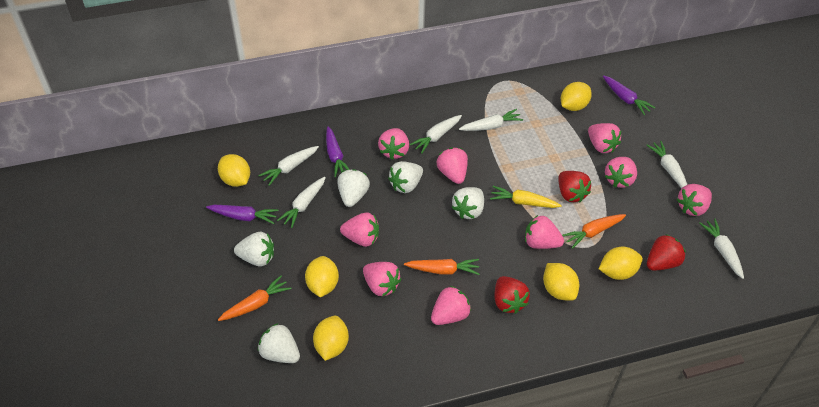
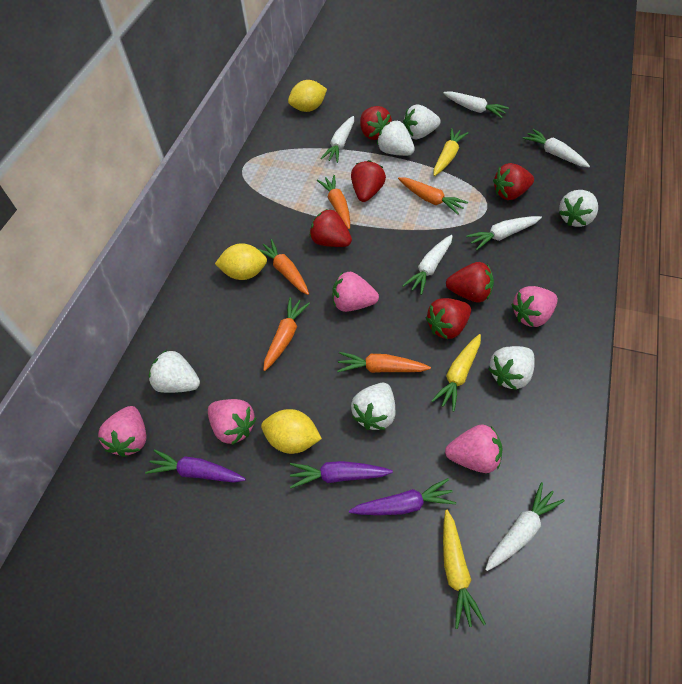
orange carrot: [218,275,291,321] [404,259,479,275] [562,214,626,249] = 3 -> [258,239,309,295] [263,297,310,371] [317,175,350,229] [337,352,431,373] [398,177,468,215] = 5
pink strawberry: [340,212,379,247] [363,262,401,296] [378,128,409,160] [431,286,471,325] [437,148,468,184] [525,215,564,249] [588,123,621,153] [605,157,637,188] [677,184,712,216] = 9 -> [98,406,146,457] [208,399,256,445] [332,272,379,312] [445,424,503,473] [511,286,558,327] = 5
red strawberry: [494,276,530,314] [558,171,591,203] [647,234,686,271] = 3 -> [310,209,352,247] [351,160,386,202] [360,106,392,140] [426,298,471,339] [446,262,494,302] [493,163,534,200] = 6
white strawberry: [234,232,274,267] [258,323,300,363] [337,169,370,207] [388,161,423,193] [452,187,484,219] = 5 -> [149,350,200,393] [351,383,396,430] [377,121,415,156] [403,104,441,139] [488,346,535,390] [559,190,598,227] = 6
yellow carrot: [490,186,562,208] = 1 -> [431,334,481,412] [434,128,469,176] [443,510,486,629] = 3
yellow lemon: [218,154,250,187] [305,256,339,297] [313,316,349,361] [543,263,579,301] [561,82,592,111] [599,247,643,280] = 6 -> [215,243,267,280] [261,409,322,454] [288,80,327,112] = 3

